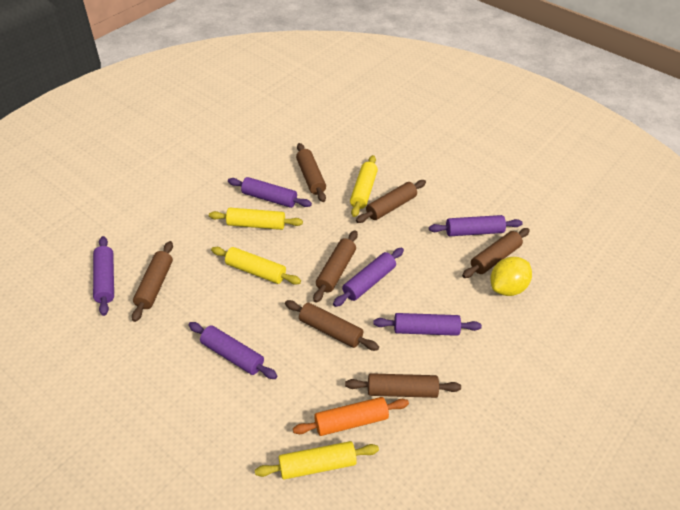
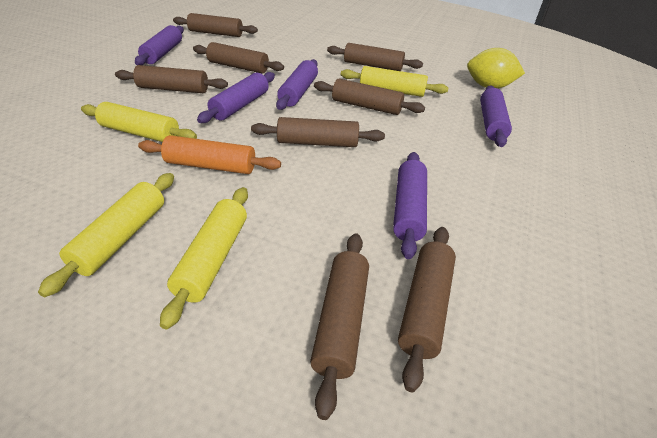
brown rolling pin: [132,241,173,322] [285,300,379,351] [296,143,326,202] [313,230,358,303] [345,373,461,398] [356,180,426,223] [462,228,530,278] = 7 -> [115,65,228,93] [173,13,258,37] [193,42,284,73] [251,117,385,147] [310,233,369,420] [314,79,425,115] [327,43,423,71] [398,227,456,392] = 8
purple rolling pin: [93,236,114,316] [188,322,277,379] [228,177,312,208] [333,248,404,307] [373,313,482,336] [429,215,523,236] = 6 -> [135,25,184,65] [197,72,275,123] [276,59,318,110] [393,152,427,259] [480,86,512,147] = 5

